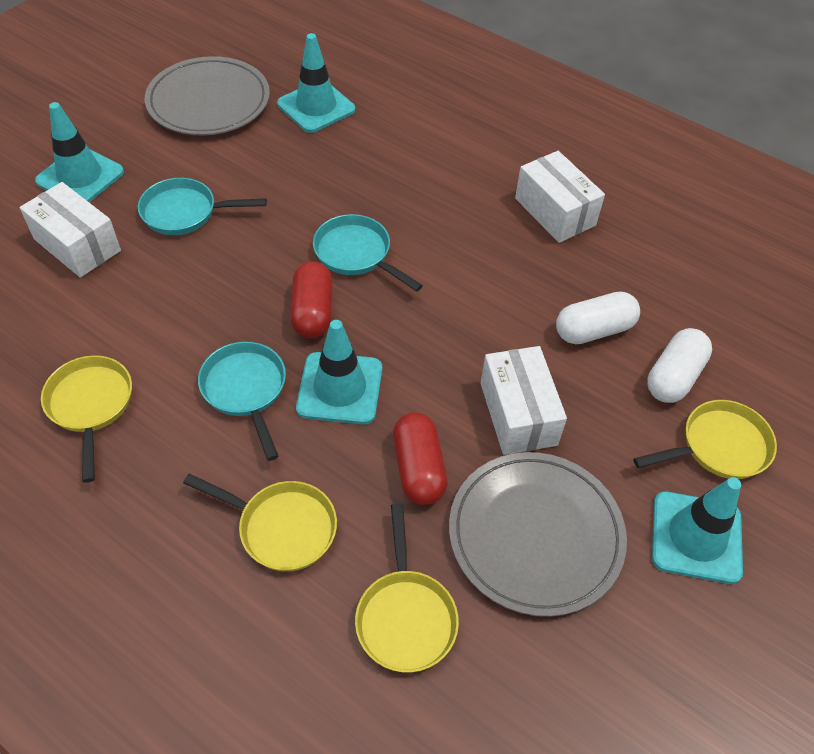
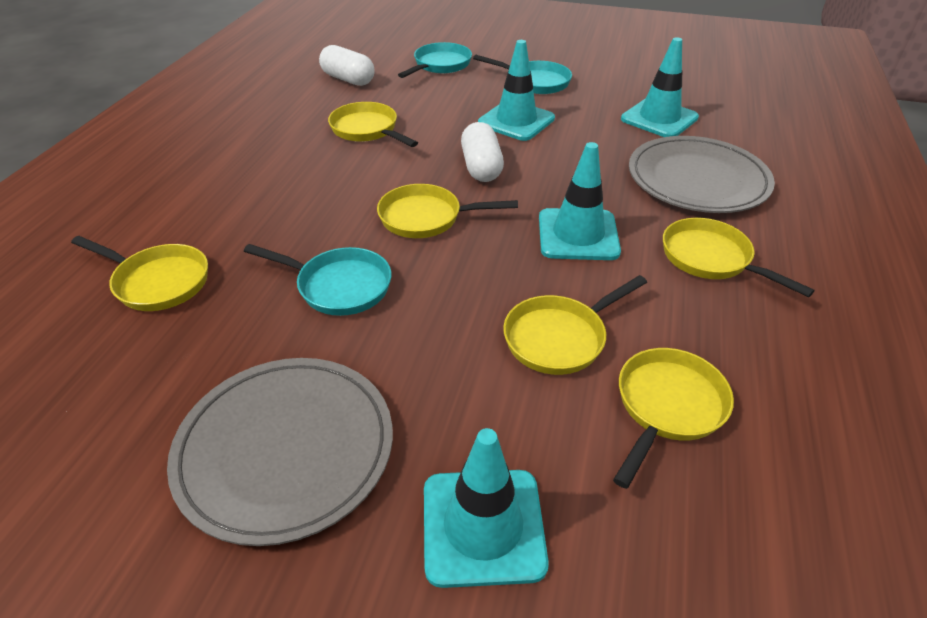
red capsule: [290,261,332,338] [393,412,447,505] = 2 -> none = 0
white box: [20,182,121,278] [481,346,567,455] [515,151,605,243] = 3 -> none = 0
yellow pan: [41,355,132,483] [183,474,337,571] [355,504,459,672] [633,400,777,479] = 4 -> [71,236,208,311] [328,102,418,147] [377,184,518,238] [503,275,647,375] [613,348,734,489] [663,218,815,297] = 6

